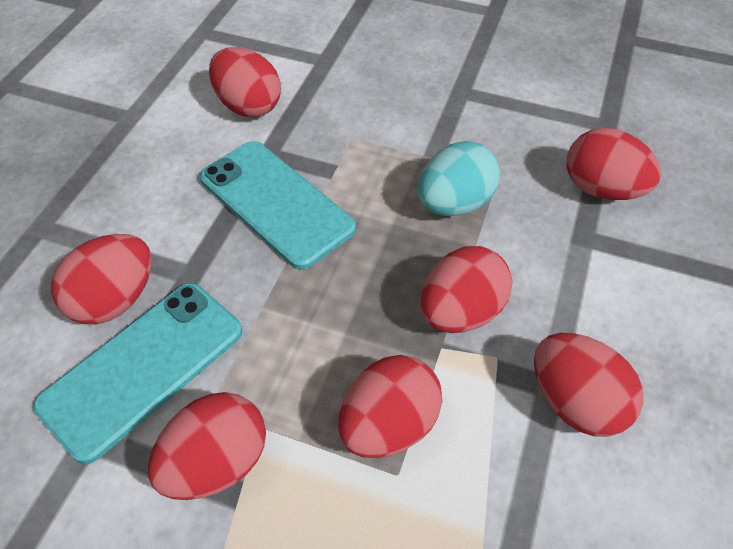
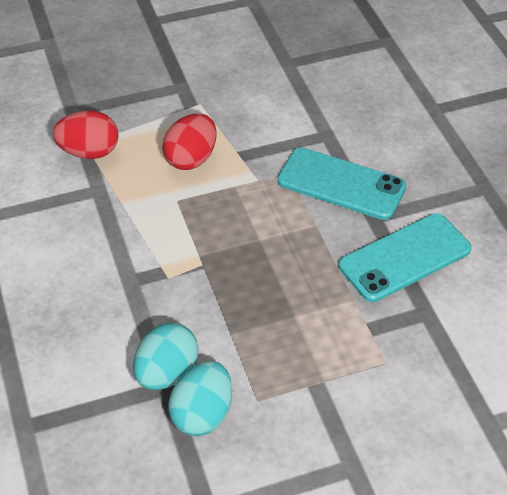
red egg: [51,234,152,324] [148,392,266,500] [209,47,281,117] [338,355,442,458] [421,246,512,333] [534,333,644,437] [567,128,661,200] = 7 -> [53,110,119,159] [162,113,217,170] = 2
turquoise egg: [418,141,500,216] = 1 -> [133,323,198,390] [168,361,232,436] = 2

